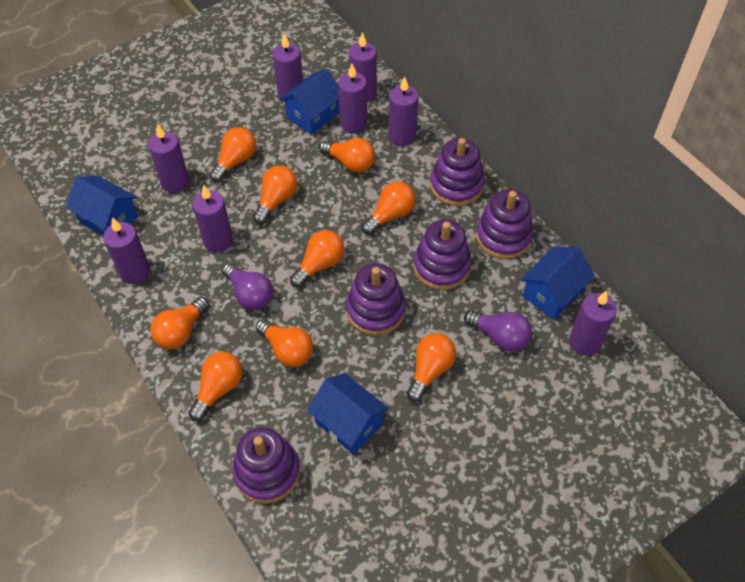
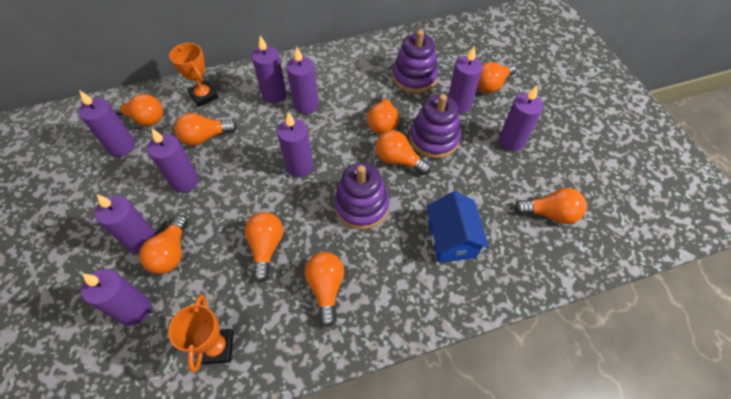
blue house: [66,176,138,236] [280,69,340,135] [307,373,389,455] [521,247,595,320] = 4 -> [426,191,489,263] = 1
orange trophy: none = 0 -> [168,295,234,373] [169,43,219,107] = 2
purple candle: [103,217,150,284] [148,123,189,193] [192,185,233,253] [272,33,303,103] [338,64,367,133] [349,32,377,102] [389,76,418,146] [569,291,617,355] = 8 -> [78,90,135,157] [81,269,151,326] [95,194,157,254] [147,129,199,193] [252,35,287,103] [277,112,313,177] [286,47,319,114] [448,46,483,114] [499,85,543,152] = 9
purple light bulb: [222,263,273,310] [464,310,532,352] = 2 -> none = 0
purple stacking toy: [232,427,300,504] [346,263,406,335] [413,219,472,290] [430,138,485,206] [476,189,534,259] = 5 -> [334,162,389,230] [392,30,438,93] [410,94,461,159] = 3

